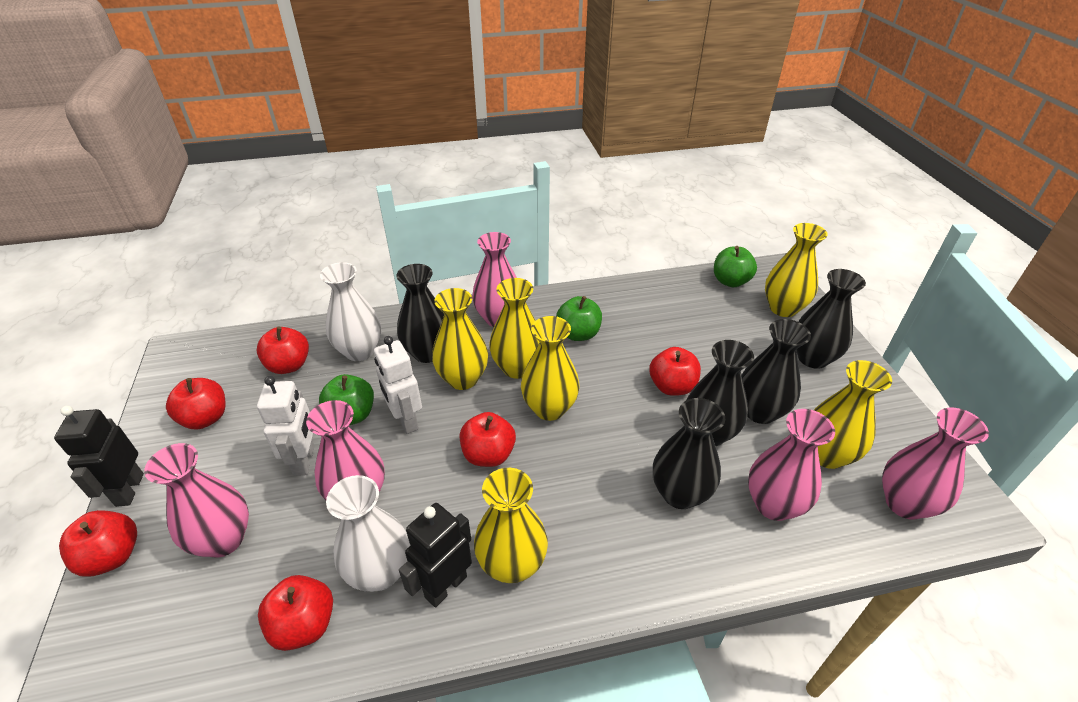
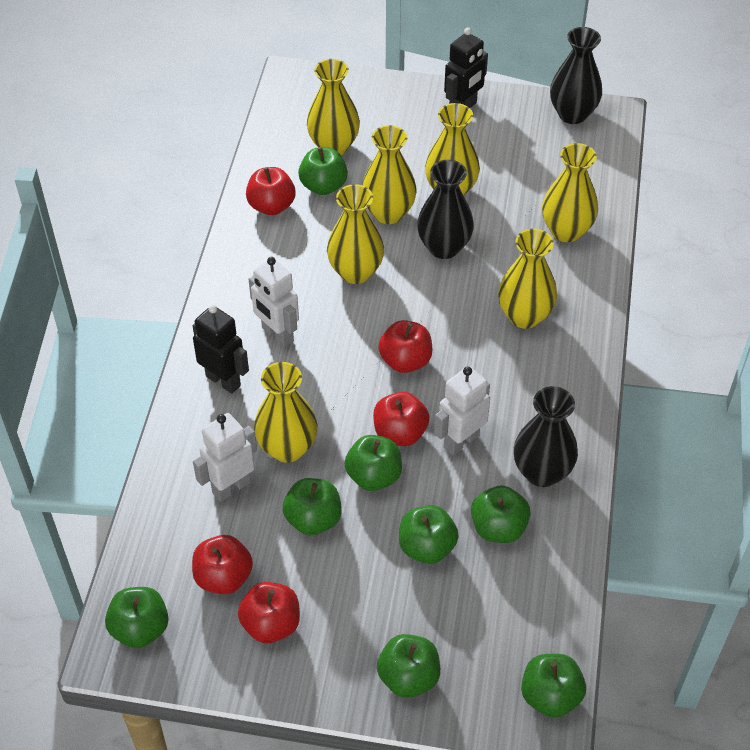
black vase: [396,264,444,363] [653,398,725,509] [687,340,754,446] [742,319,811,424] [796,269,866,369] = 5 -> [417,160,474,259] [514,386,578,487] [550,27,602,124] = 3
green apple: [319,374,374,425] [556,296,602,341] [714,246,757,288] = 3 -> [105,587,169,648] [283,478,342,535] [298,147,348,195] [345,435,402,491] [377,634,440,698] [399,505,459,564] [471,485,531,543] [521,654,586,718] = 8
pink vase: [144,443,249,557] [306,400,385,501] [472,232,517,327] [748,409,835,521] [882,408,989,520] = 5 -> none = 0
red apple: [59,510,137,577] [166,378,226,429] [256,326,309,374] [258,575,333,651] [460,412,516,467] [649,347,701,396] = 6 -> [192,535,253,594] [238,582,300,643] [246,167,296,215] [373,392,430,446] [378,320,432,373] = 5
white robot: [257,376,315,476] [374,336,422,434] = 2 -> [193,413,257,502] [249,257,299,347] [434,366,490,455] = 3
white vase: [320,262,381,361] [326,475,410,592] = 2 -> none = 0
yellow vase: [432,288,488,390] [474,468,548,583] [489,278,540,379] [521,316,580,421] [765,223,828,317] [814,360,892,469] = 6 -> [254,362,317,463] [307,59,360,155] [327,184,384,284] [362,125,417,224] [425,103,480,196] [498,229,557,329] [542,143,598,242] = 7

